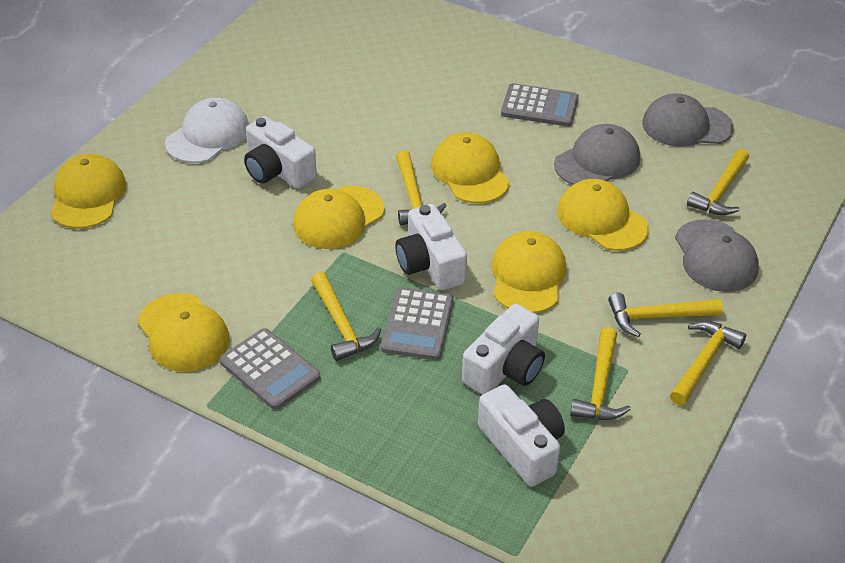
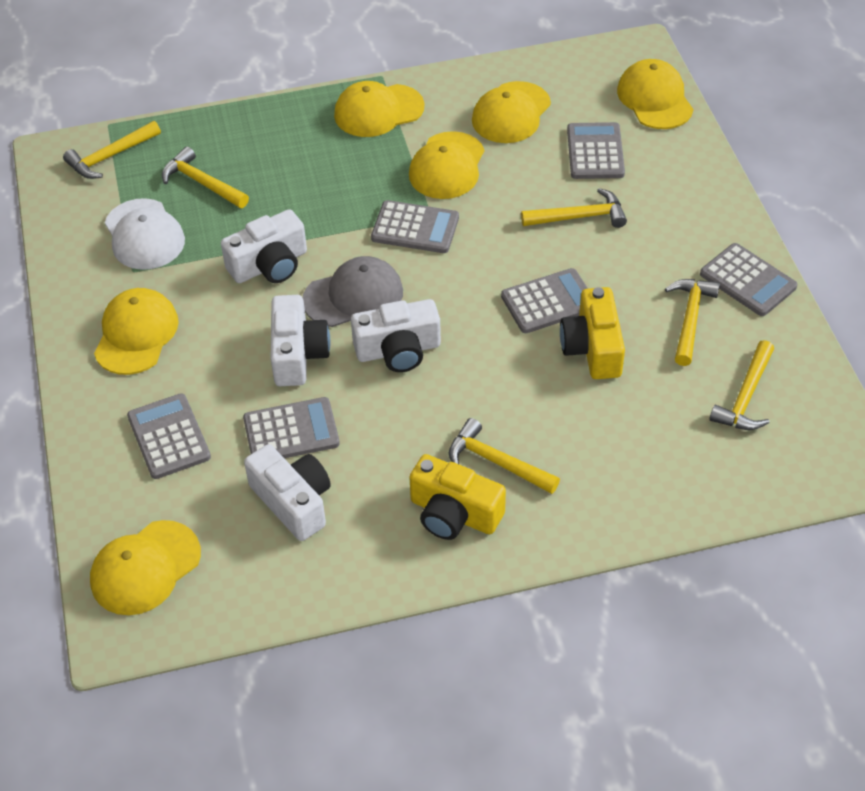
grey calculator: [220,328,320,410] [381,288,454,360] [501,83,579,127] = 3 -> [127,393,211,479] [243,397,340,458] [371,200,459,253] [501,268,588,333] [567,122,625,179] [700,243,797,316] = 6
grey cap: [554,124,640,185] [642,93,734,147] [675,219,759,292] = 3 -> [303,256,403,327] = 1
yellow camera: none = 0 -> [409,454,506,540] [560,287,625,379] = 2

